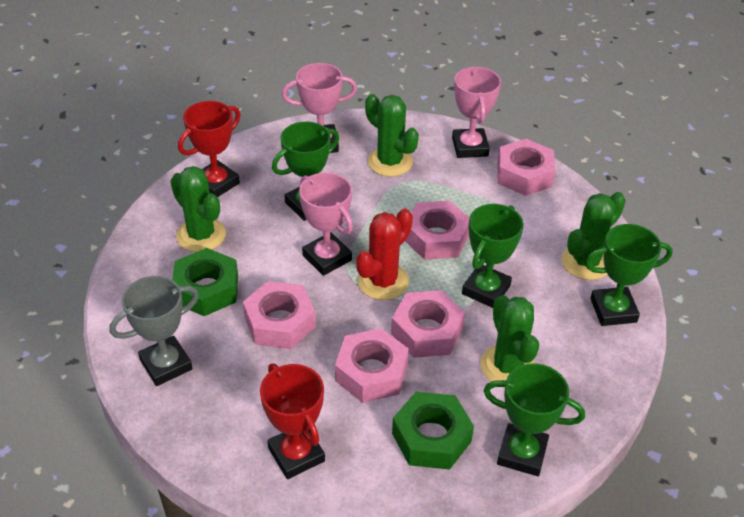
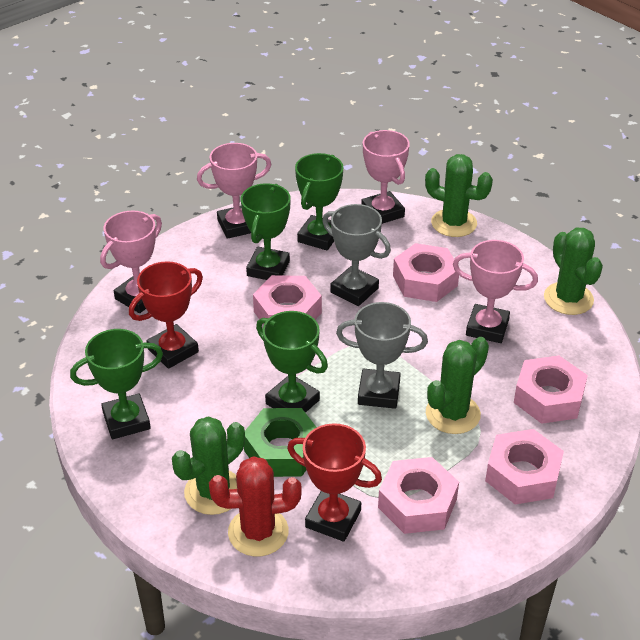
green nut: [172,248,238,316] [392,392,474,469] = 2 -> [244,408,317,477] = 1
grey trophy: [110,276,199,386] = 1 -> [322,204,391,306] [336,302,428,409] = 2
pink trophy: [282,63,357,153] [299,172,353,276] [452,66,501,158] = 3 -> [100,210,162,313] [197,143,271,239] [361,130,410,224] [453,240,538,343] = 4

